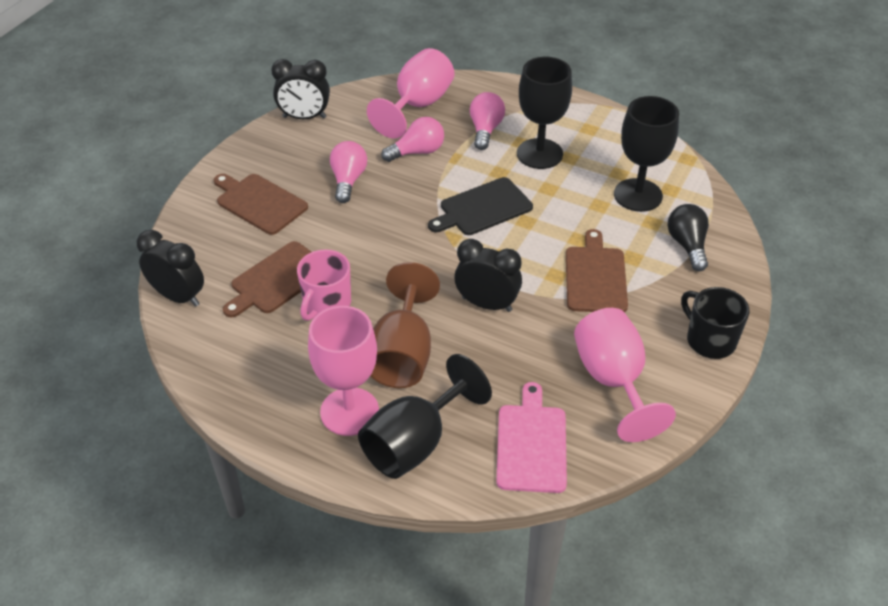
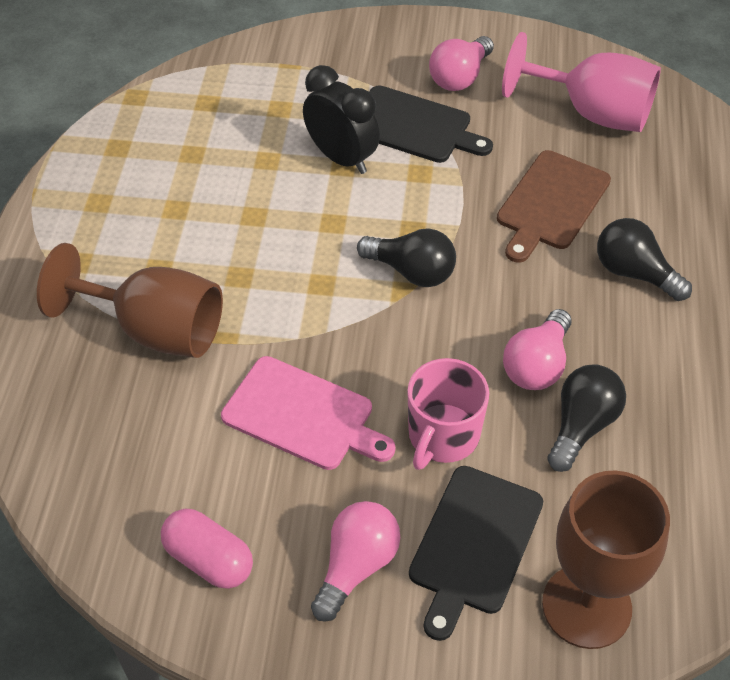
black clock: [137,230,204,307] [271,59,330,119] [454,239,522,312] = 3 -> [303,65,380,174] = 1
black cutting board: [428,177,533,235] = 1 -> [369,85,493,163] [409,466,543,641] = 2
black goblet: [358,354,492,479] [517,57,572,169] [614,96,679,212] = 3 -> none = 0
black light bulb: [667,204,709,271] = 1 -> [357,228,456,287] [547,364,626,472] [597,218,692,301] = 3
black mug: [681,287,750,359] = 1 -> none = 0
brown cutting board: [214,174,308,235] [223,241,311,318] [566,229,628,312] = 3 -> [497,150,611,263] = 1
brown goblet: [370,262,440,388] = 1 -> [37,243,223,358] [542,470,670,649] = 2
pink capsule: none = 0 -> [161,509,253,589] = 1
pink goblet: [308,306,379,436] [367,48,454,139] [574,308,676,442] = 3 -> [502,32,661,132] = 1

